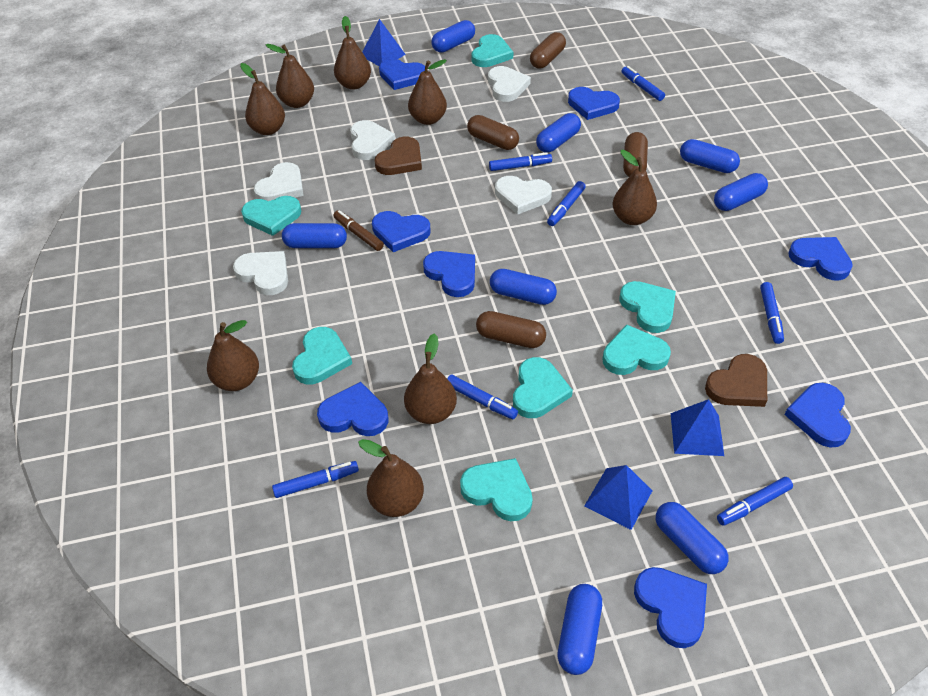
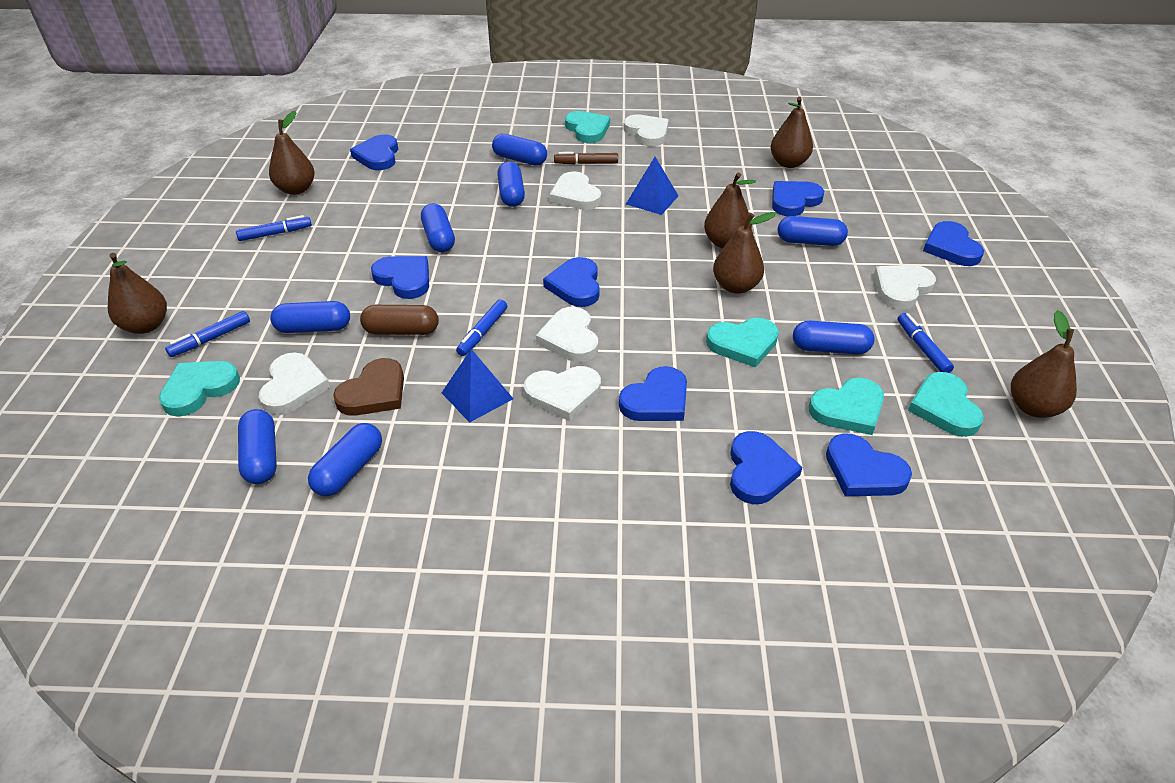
blue marker: [272,461,359,498] [447,375,518,420] [489,152,552,171] [547,181,586,226] [622,66,665,101] [717,477,793,526] [760,282,784,344] = 7 -> [165,311,250,357] [236,215,312,241] [456,299,507,356] [898,313,954,373] = 4
blue pyramid: [362,19,406,66] [584,465,652,530] [671,399,724,456] = 3 -> [442,349,513,423] [626,157,678,215] = 2
brown capsule: [467,115,519,150] [476,311,546,348] [530,32,566,69] [623,132,648,177] = 4 -> [360,305,439,335] = 1
brown heart: [375,137,422,175] [705,354,767,407] = 2 -> [333,358,404,416] = 1
brown pear: [207,320,259,391] [240,63,285,135] [266,44,314,108] [334,16,371,90] [358,439,424,517] [404,333,457,424] [408,59,447,125] [613,150,657,225] = 8 -> [108,253,167,334] [269,111,315,195] [704,172,756,249] [713,212,776,294] [770,97,813,168] [1011,310,1077,418] = 6
turquoise heart: [241,196,301,236] [292,327,352,384] [460,458,533,521] [472,34,513,67] [513,357,573,418] [602,324,671,375] [619,281,676,333] = 7 -> [159,361,240,417] [565,111,610,143] [706,318,779,367] [809,378,884,435] [908,372,984,437] = 5
white heart: [233,251,288,295] [254,162,304,201] [350,120,395,160] [488,66,531,102] [495,176,552,215] = 5 -> [259,352,330,415] [524,366,601,421] [536,307,598,362] [550,171,601,210] [623,114,669,146] [874,265,936,310] = 6

